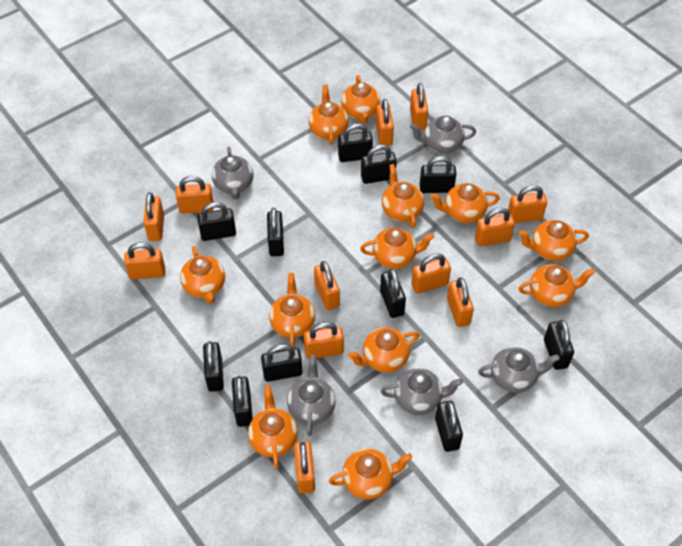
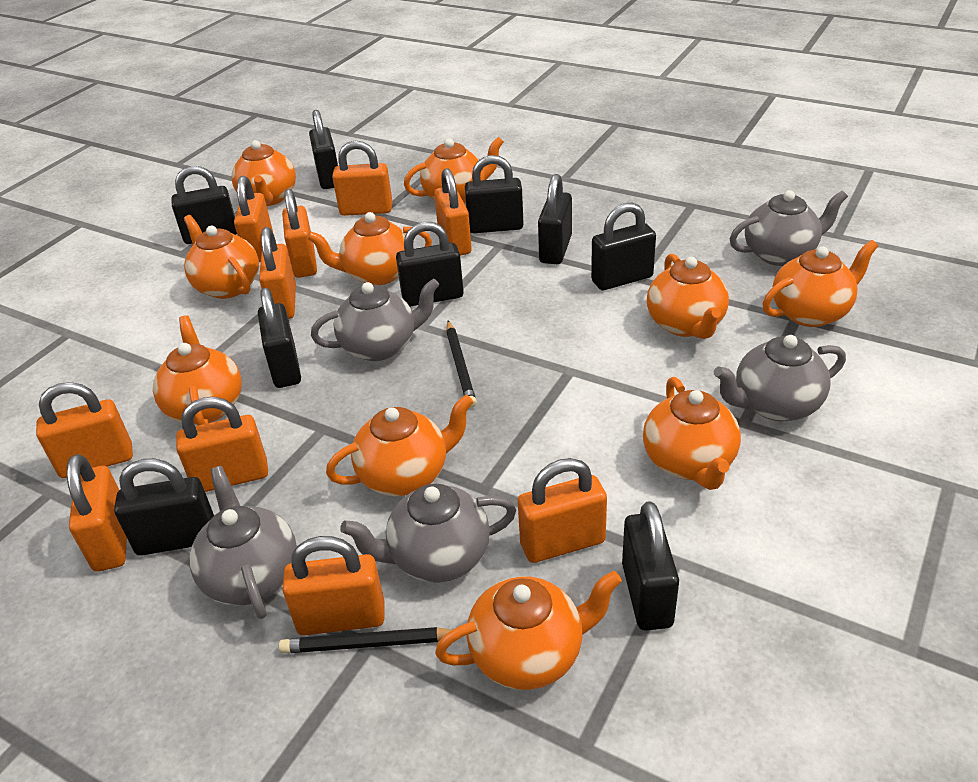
black padlock: [197,202,236,241] [203,341,224,392] [232,376,253,427] [261,344,302,382] [267,208,284,256] [338,124,373,162] [361,145,397,184] [380,269,406,318] [420,156,456,193] [435,401,463,452] [544,320,574,370] = 11 -> [114,459,214,556] [172,166,237,244] [258,288,301,388] [309,110,338,189] [396,222,464,307] [465,155,524,233] [538,174,572,264] [591,203,656,290] [622,501,679,631] = 9
black pencil: none = 0 -> [279,627,452,654] [446,321,477,408] = 2
orange padlock: [124,243,165,280] [143,192,164,241] [176,176,214,214] [294,441,315,493] [304,322,344,359] [314,261,340,310] [376,99,394,146] [410,83,428,130] [411,253,451,294] [447,278,474,327] [475,208,515,247] [508,185,547,223] = 12 -> [36,382,133,478] [67,454,127,572] [176,397,268,492] [234,176,273,262] [259,227,296,319] [282,189,317,278] [282,536,385,636] [332,141,393,216] [434,168,472,256] [518,458,607,563] = 10
orange teapot: [180,246,225,304] [248,385,298,469] [269,273,315,347] [309,85,349,145] [329,449,412,500] [341,75,381,124] [348,327,420,373] [360,227,435,269] [382,164,424,228] [430,183,500,223] [519,220,589,261] [519,264,595,307] = 12 -> [153,315,242,426] [184,215,259,299] [231,140,296,206] [307,212,432,285] [326,395,473,496] [404,137,504,204] [435,571,622,690] [643,377,741,490] [647,254,729,339] [762,240,878,327] = 10

